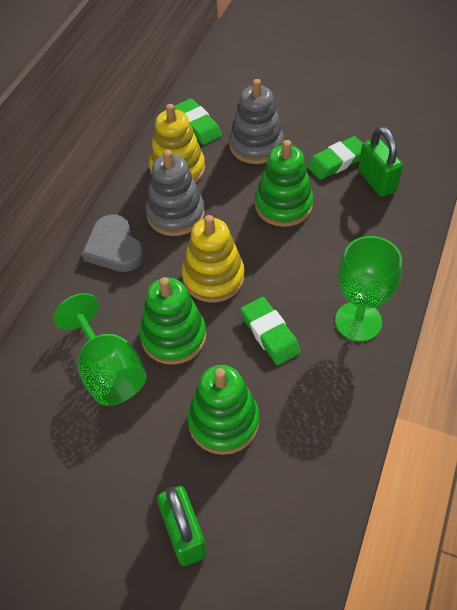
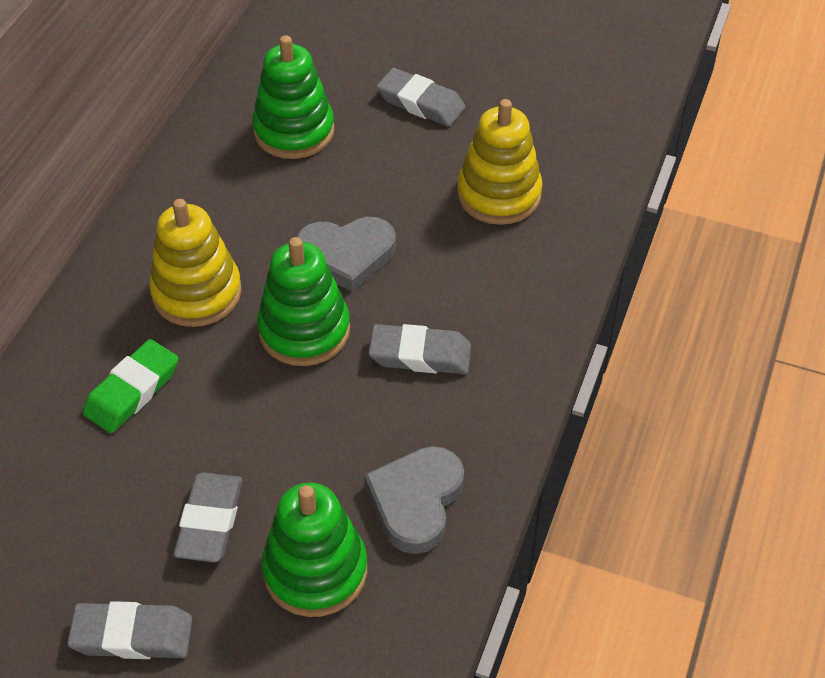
green eraser: [174,98,222,145] [240,297,301,365] [307,136,363,180] = 3 -> [83,339,179,433] = 1
green goblet: [53,293,147,406] [335,236,402,342] = 2 -> none = 0
green padlock: [157,486,207,566] [358,126,403,197] = 2 -> none = 0
grey eraser: none = 0 -> [67,601,192,659] [173,472,243,562] [368,324,471,374] [376,68,465,127] = 4
grey heart: [82,214,144,272] = 1 -> [296,217,396,292] [364,446,464,554] = 2
grey stacking toy: [146,150,205,236] [229,79,284,164] = 2 -> none = 0

